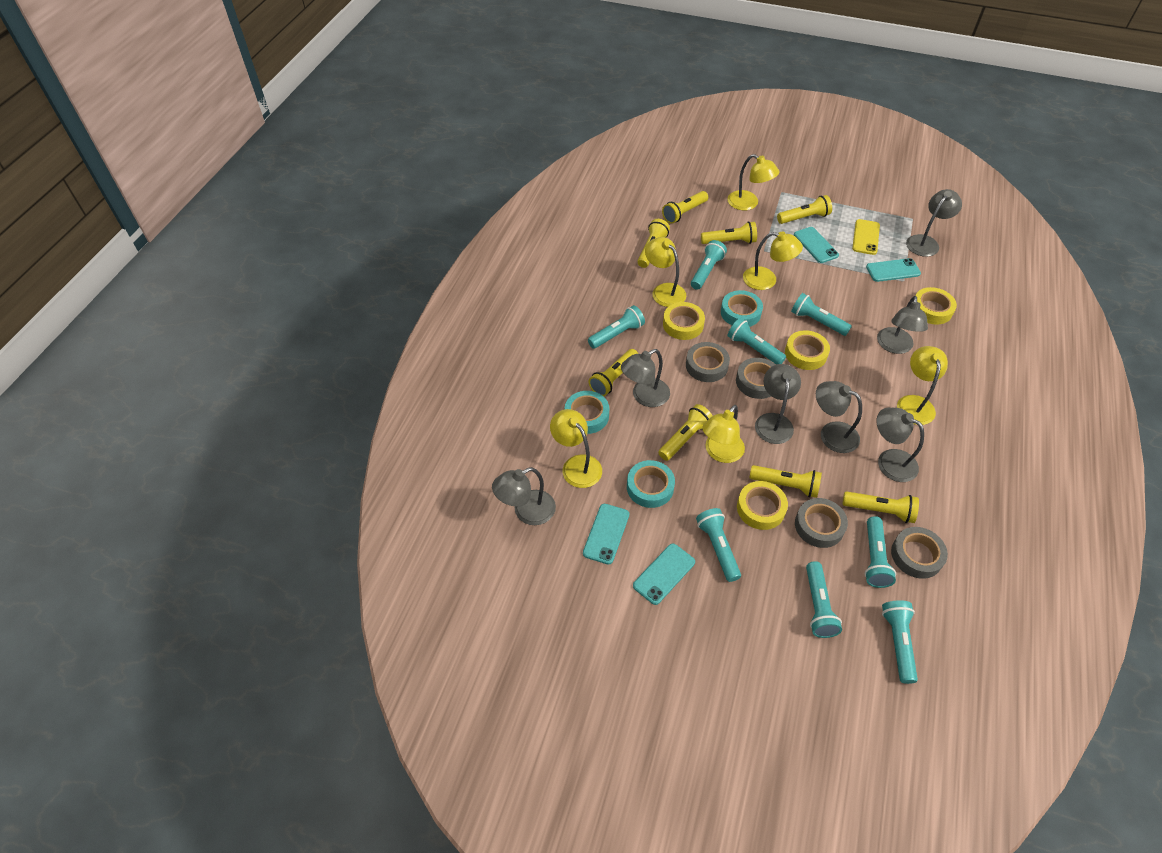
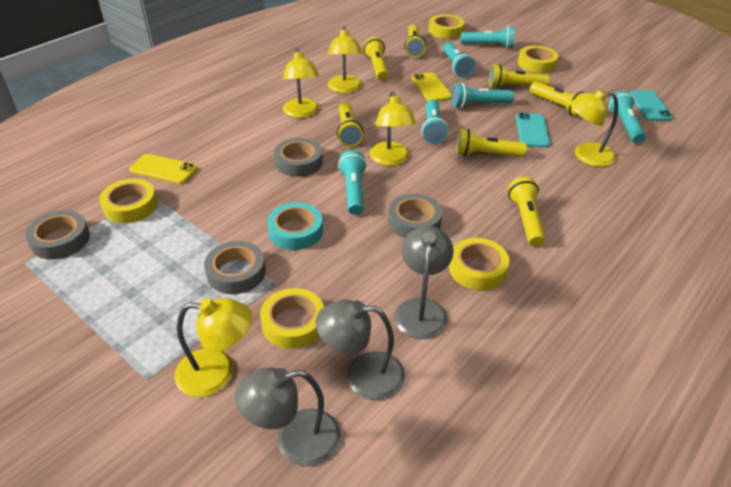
grey lamp: [492,467,556,525] [621,349,670,407] [755,364,801,444] [816,381,862,453] [877,296,928,354] [877,408,924,482] [906,189,962,257] = 7 -> [235,367,341,466] [316,300,405,400] [394,226,454,339] = 3
turquoise flashlight: [588,305,645,349] [691,240,727,290] [696,508,741,582] [727,318,786,365] [791,293,852,336] [806,561,842,638] [865,516,896,588] [882,600,918,684] = 8 -> [338,150,367,215] [421,99,448,144] [443,42,475,77] [452,83,514,108] [461,26,514,48] [608,91,646,144] = 6
turquoise phone: [583,504,629,565] [633,543,695,605] [794,227,839,263] [866,258,921,282] = 4 -> [516,113,550,147] [629,90,673,121] = 2
turquoise tape: [565,391,609,434] [627,460,675,508] [721,290,763,327] = 3 -> [267,202,323,250] = 1
yellow flashlight: [589,349,638,396] [637,219,670,268] [658,404,712,461] [662,191,708,224] [701,221,757,244] [749,465,822,498] [777,195,832,224] [843,491,919,523] = 8 -> [337,102,364,147] [364,37,388,81] [404,25,426,57] [456,129,527,157] [489,64,550,88] [508,177,545,246] [530,82,585,117] = 7
yellow lamp: [550,409,602,488] [645,237,686,307] [702,405,745,463] [728,154,779,210] [743,231,803,290] [897,346,948,425] = 6 -> [174,298,252,397] [283,48,319,118] [328,26,362,93] [370,91,416,166] [570,89,618,167] = 5
yellow phone: [852,219,880,255] = 1 -> [129,154,197,184] [412,72,452,101] = 2
yellow tape: [663,302,705,340] [737,481,788,530] [785,330,830,370] [915,287,957,325] = 4 -> [99,179,157,223] [260,288,324,349] [428,14,464,39] [449,238,509,290] [518,46,558,73] = 5

